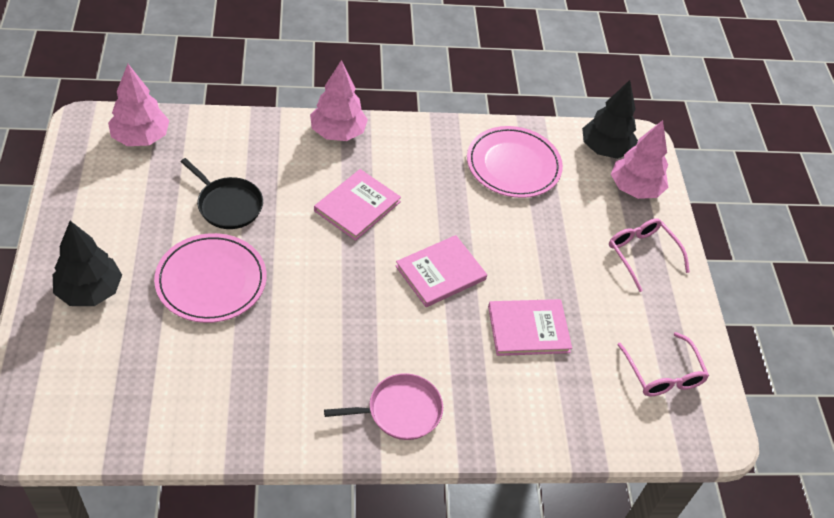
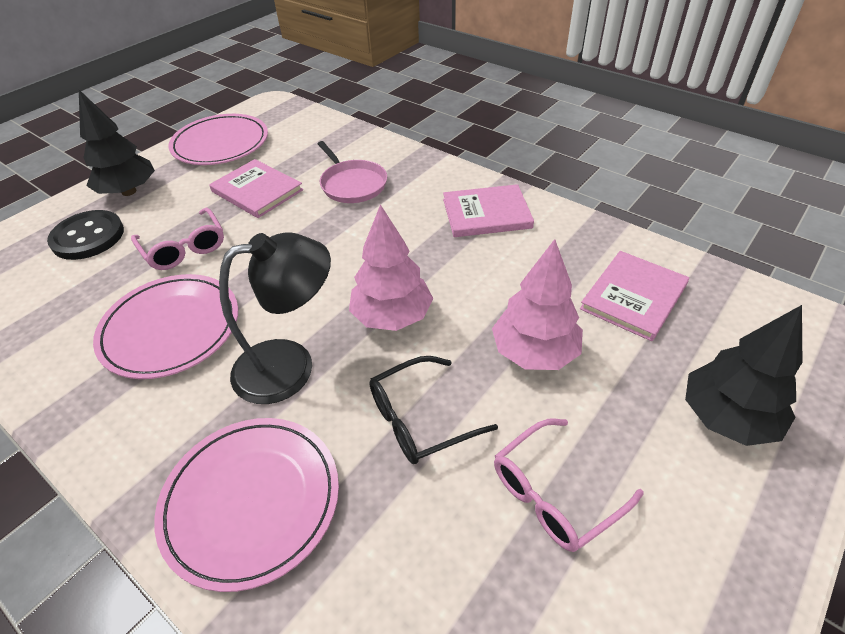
black button: none = 0 -> [47,210,124,260] = 1
black glasses: none = 0 -> [369,356,498,464] = 1
black lamp: none = 0 -> [219,232,331,404] = 1
black pan: [181,158,263,229] = 1 -> none = 0
pink plate: [154,233,267,323] [467,126,563,198] = 2 -> [93,274,238,379] [154,418,339,592] [169,114,268,165] = 3
pink tree: [108,64,170,146] [310,60,368,141] [611,120,668,199] = 3 -> [349,204,433,331] [492,239,583,370] = 2

